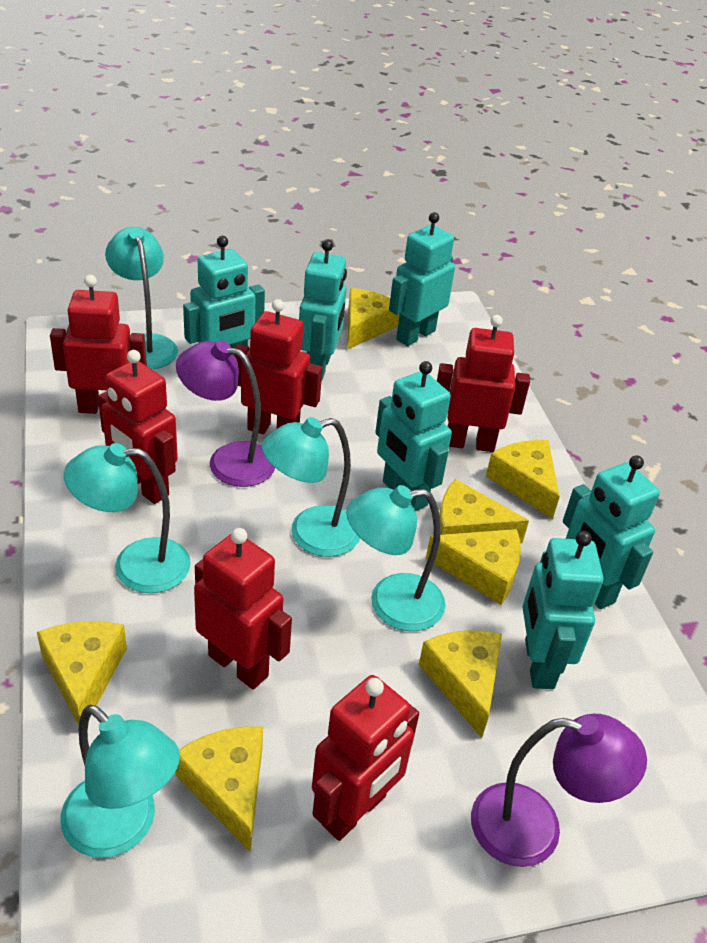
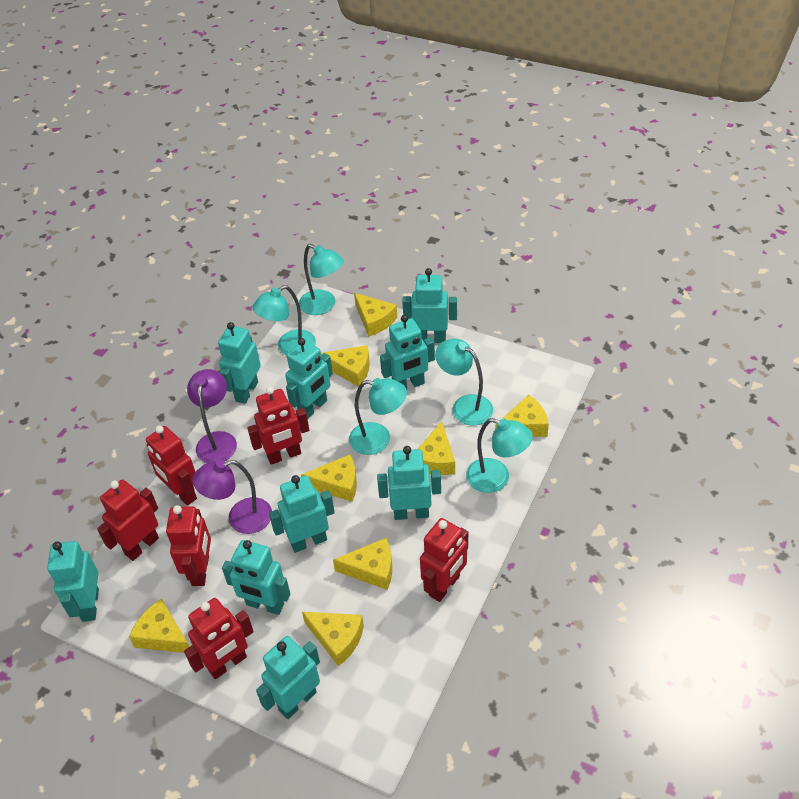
turquoise robot: [183,236,265,348] [299,240,347,380] [375,361,452,511] [389,212,455,346] [522,531,603,689] [563,455,660,609] = 6 -> [47,541,99,622] [218,322,261,404] [222,540,290,615] [256,636,320,719] [269,475,335,553] [285,338,333,419] [377,446,441,520] [380,315,435,390] [402,268,457,343] = 9
yellow cheese: [37,621,127,725] [176,727,263,852] [348,288,400,349] [419,630,502,738] [426,529,521,605] [439,479,529,543] [486,440,560,519] = 7 -> [129,599,190,653] [301,454,357,502] [302,612,364,666] [321,345,370,387] [333,538,392,590] [354,293,397,336] [418,421,455,475] [495,395,549,437] = 8

